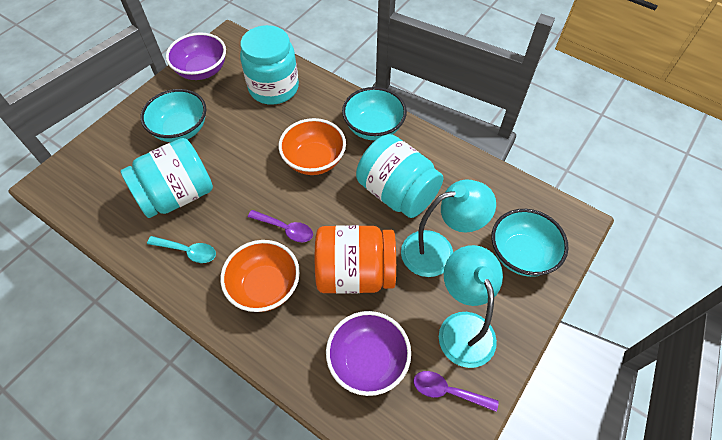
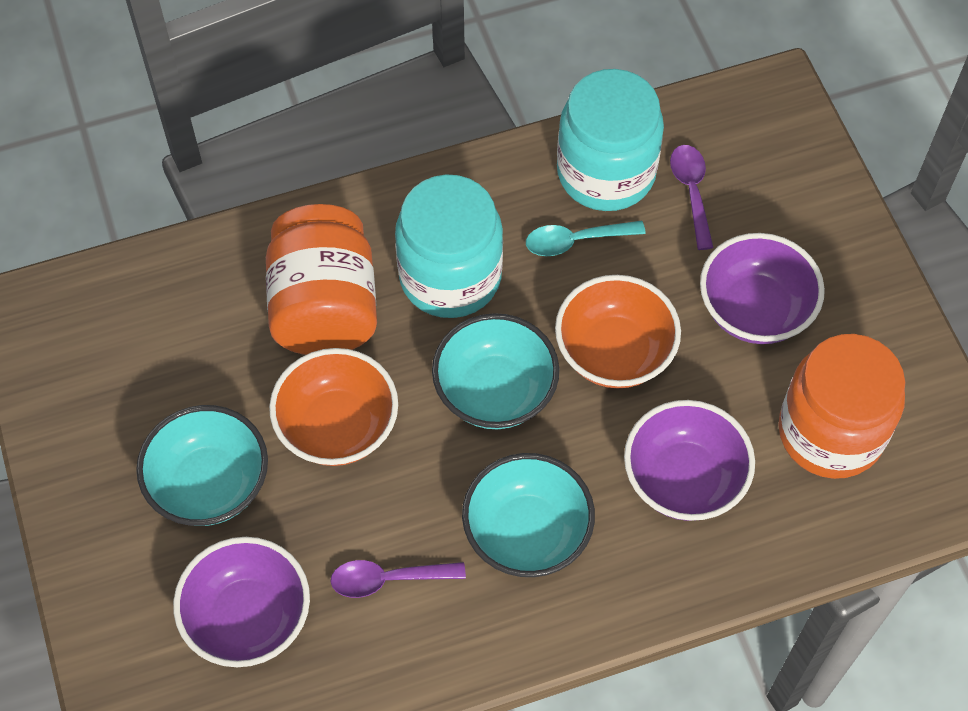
orange jar: [315,225,396,294] = 1 -> [266,204,377,355] [778,334,905,479] = 2
purple bowl: [166,32,226,80] [326,311,411,396] = 2 -> [173,537,310,667] [624,400,755,521] [700,233,825,344] = 3
turquoise jar: [121,138,213,218] [240,25,299,105] [356,134,444,218] = 3 -> [395,174,503,318] [557,69,664,211] = 2
turquoise lamp: [401,179,496,277] [439,245,503,368] = 2 -> none = 0

